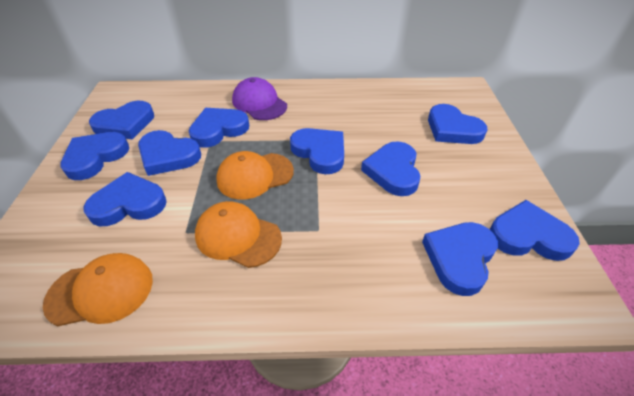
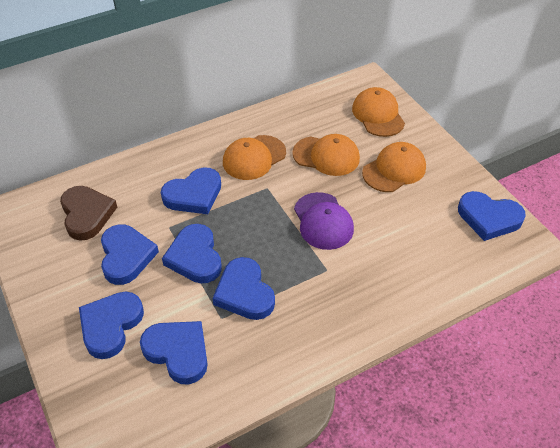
blue heart: [60,132,129,180] [83,172,167,226] [89,101,154,139] [138,130,201,176] [189,108,249,148] [290,128,344,174] [361,141,420,196] [422,222,498,296] [428,104,487,144] [490,200,580,261] = 10 -> [79,292,144,359] [101,224,159,285] [140,321,208,385] [161,167,221,214] [162,224,222,283] [213,257,275,320] [458,191,526,241] = 7
brown heart: none = 0 -> [60,186,117,241] = 1
orange cap: [43,253,153,326] [195,201,282,268] [216,151,294,199] = 3 -> [223,135,286,180] [292,134,360,176] [352,87,405,137] [362,142,426,192] = 4

